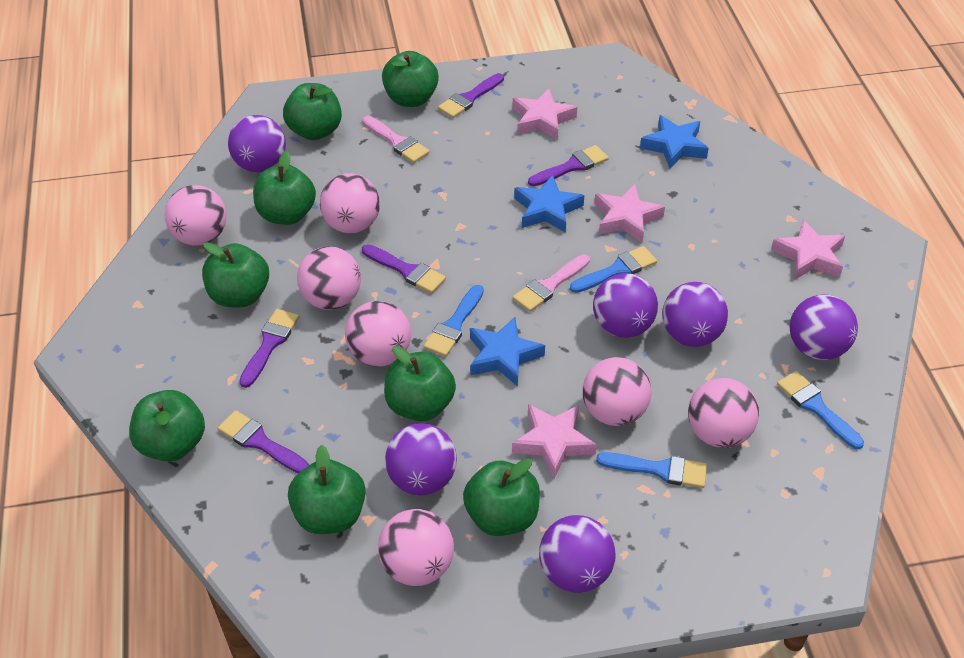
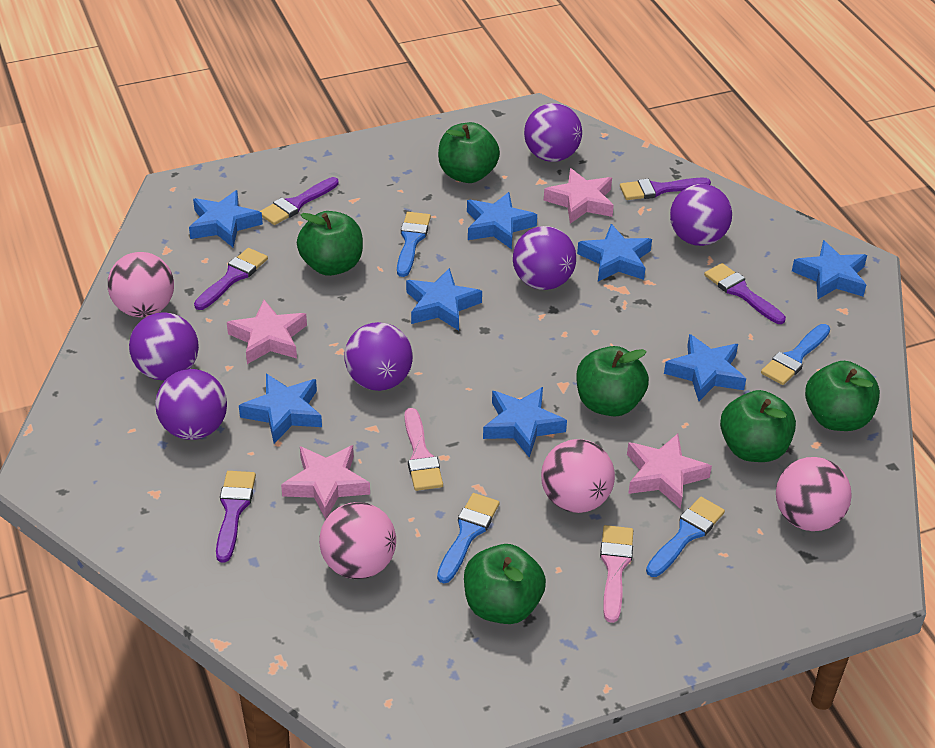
blue star: [470,317,545,387] [514,175,584,233] [640,115,709,169] = 3 -> [189,190,263,247] [239,374,322,444] [406,268,482,331] [467,192,537,249] [483,387,567,458] [577,224,652,282] [664,334,746,401] [792,240,867,299] = 8
green apple: [129,390,205,462] [202,242,269,307] [253,151,316,225] [283,83,342,140] [288,445,366,534] [382,51,439,107] [384,346,456,421] [463,458,540,536] = 8 -> [297,211,363,276] [438,122,500,183] [464,544,546,624] [576,346,649,417] [720,390,796,462] [805,361,880,431] = 6
pink ball: [165,185,227,246] [297,246,361,310] [320,173,380,233] [345,301,411,367] [378,509,454,586] [582,357,651,426] [688,378,759,448] = 7 -> [108,252,174,317] [319,502,396,579] [541,439,615,513] [776,457,852,531] = 4

